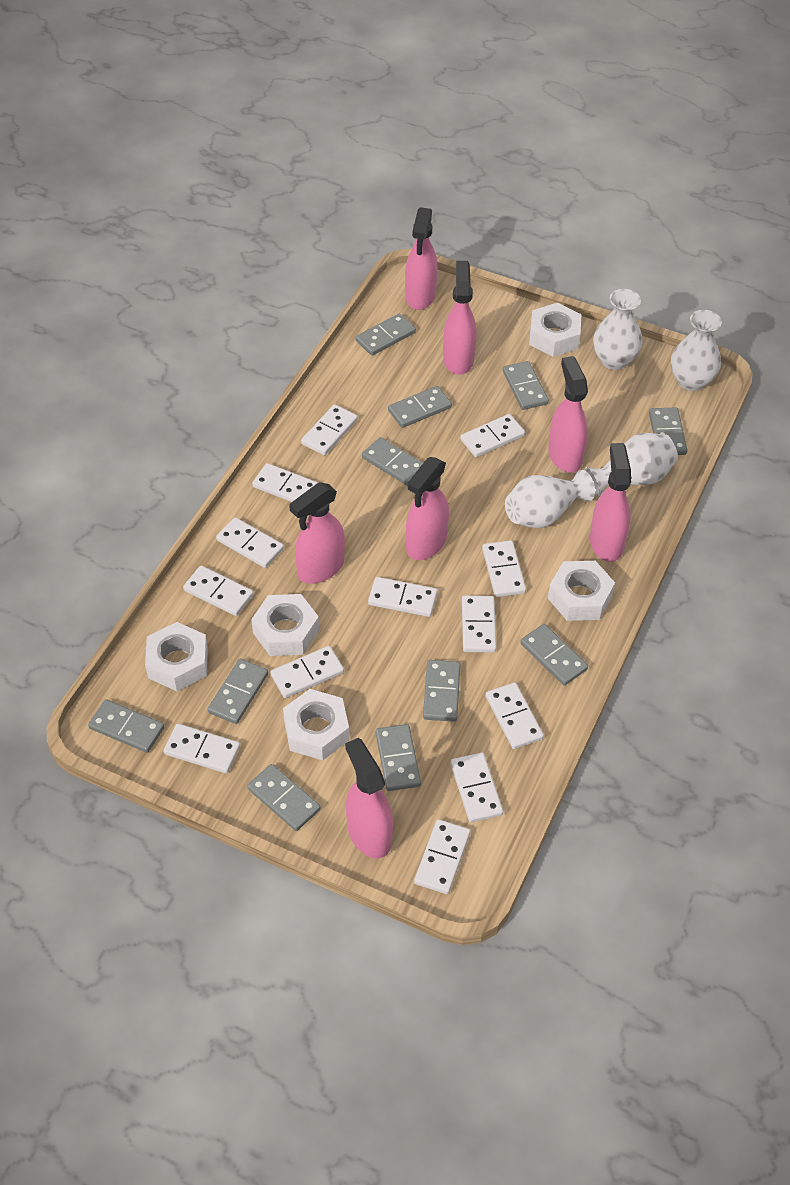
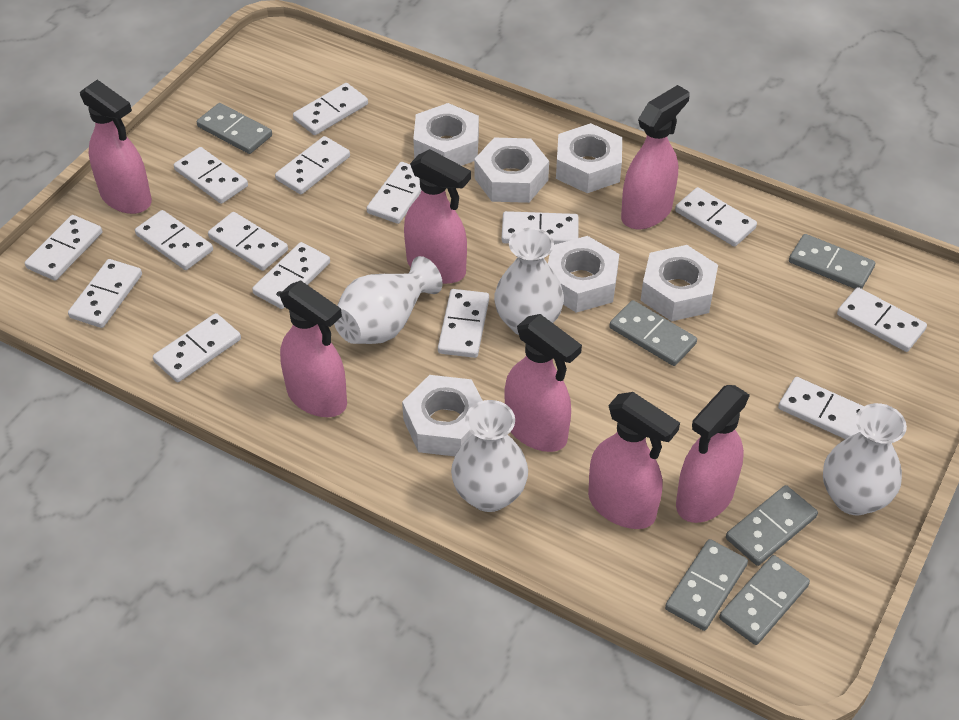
grey domino: [88,699,164,753] [208,659,268,724] [247,764,321,831] [356,314,416,356] [362,437,423,486] [376,724,421,791] [388,386,452,428] [423,660,461,722] [503,361,549,410] [520,624,588,686] [649,408,688,455] = 11 -> [197,103,272,154] [609,300,697,366] [665,539,748,631] [719,555,810,645] [726,485,818,566] [789,234,875,289] = 6
white domino: [163,724,240,774] [183,566,253,616] [216,517,284,568] [252,463,318,502] [270,646,344,698] [301,404,358,455] [368,577,438,617] [414,819,470,894] [450,753,503,822] [460,414,525,457] [462,595,496,653] [482,540,526,597] [486,683,544,749] = 13 -> [25,215,102,281] [68,259,142,328] [135,210,213,270] [153,313,241,382] [174,147,248,204] [208,212,288,271] [252,242,330,309] [275,136,350,194] [293,83,368,135] [367,162,421,224] [438,289,489,358] [502,211,579,245] [675,187,757,247] [778,377,864,439] [837,287,927,352] = 15
white nut: [145,622,208,691] [251,594,319,656] [283,689,349,760] [529,303,581,357] [548,561,615,621] = 5 -> [402,375,483,456] [413,103,479,166] [474,138,549,203] [548,236,619,313] [556,123,622,193] [640,245,718,321] = 6

